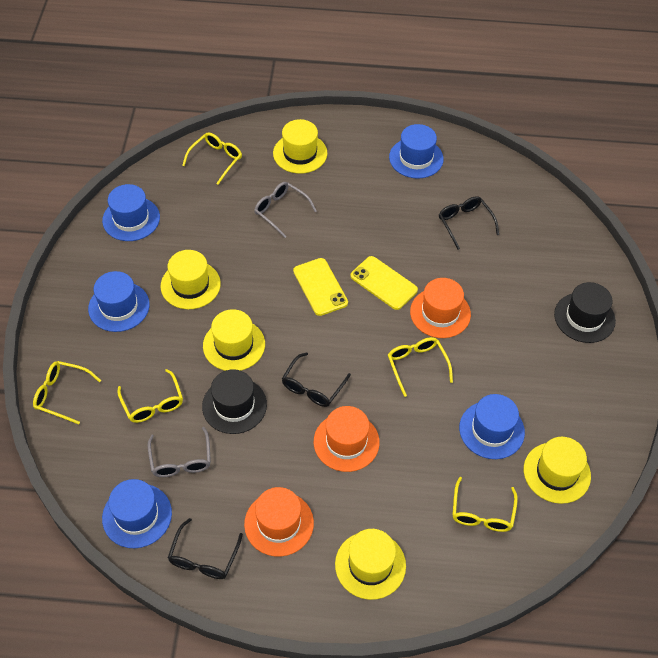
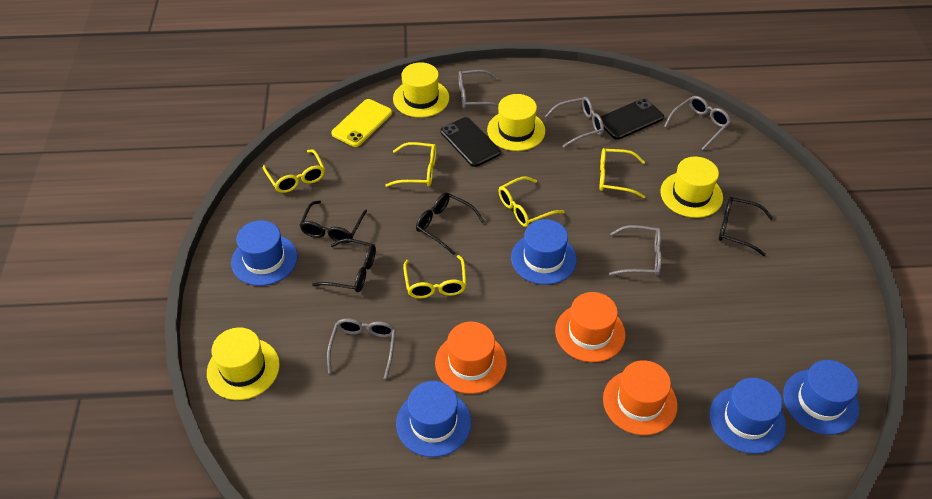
black glasses: [168,518,243,579] [282,352,351,407] [439,196,499,250] = 3 -> [300,200,367,243] [312,238,376,292] [416,193,484,255] [719,197,773,256] = 4
black hat: [202,369,267,434] [554,282,616,343] = 2 -> none = 0
black phone: none = 0 -> [441,117,501,167] [600,98,664,140] = 2
grey glasses: [148,427,211,477] [254,182,317,238] = 2 -> [327,318,396,379] [458,70,499,109] [545,97,604,147] [609,225,662,276] [664,96,731,150] = 5
yellow hat: [161,250,221,309] [203,309,265,371] [273,119,327,174] [335,529,406,600] [524,437,591,504] = 5 -> [207,327,280,400] [393,62,449,118] [487,94,545,151] [660,157,723,218] = 4
yellow phone: [293,258,348,316] [350,256,418,310] = 2 -> [331,99,392,147] = 1

